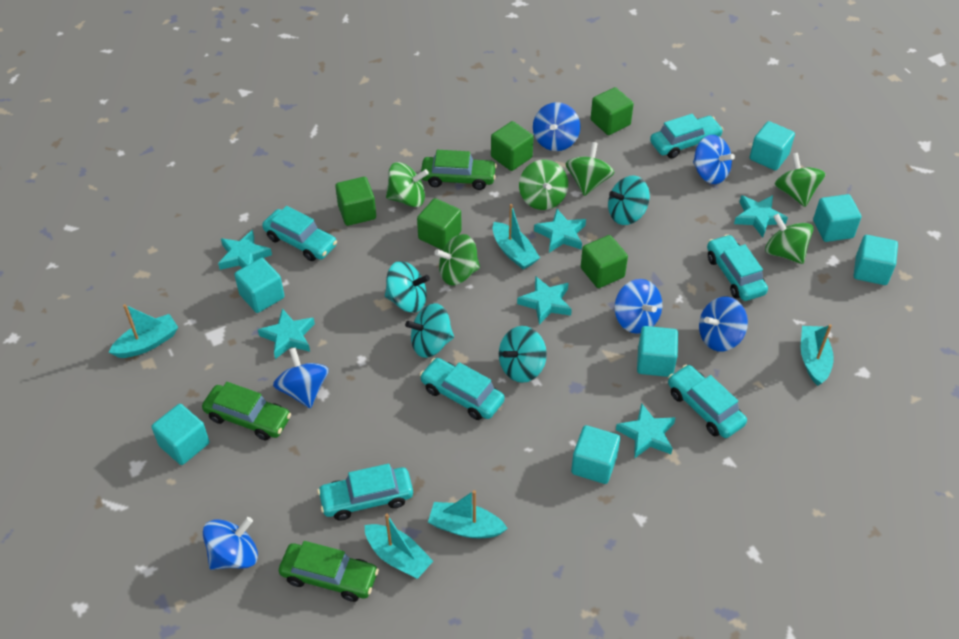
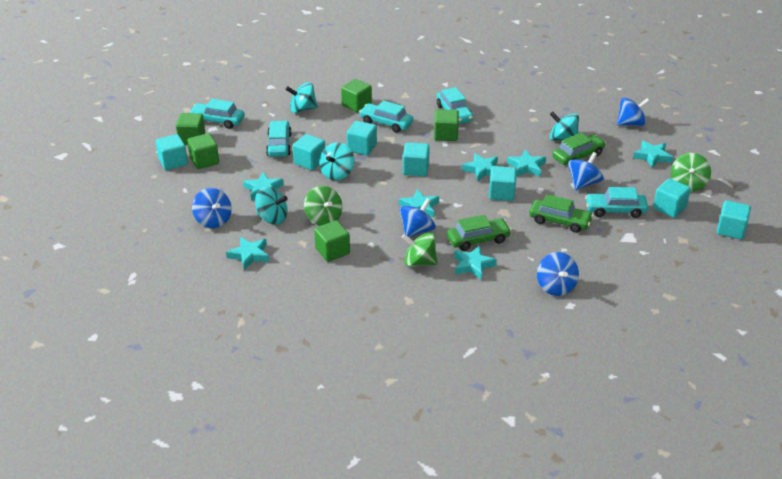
blue spinning top: [203,517,258,570] [273,347,329,408] [533,102,580,151] [614,279,662,334] [693,135,735,184] [699,297,748,352] = 6 -> [192,188,232,228] [400,198,436,237] [537,252,579,296] [568,152,604,190] [617,97,649,126] = 5
green spinning top: [386,162,429,207] [434,234,480,285] [519,160,568,210] [566,142,614,196] [765,214,813,264] [775,153,826,207] = 6 -> [304,186,342,226] [402,232,438,267] [671,153,711,192] = 3
turquoise boat: [109,304,178,358] [364,513,433,579] [428,490,508,538] [493,204,540,269] [801,324,834,386] = 5 -> none = 0
turquoise car: [262,206,337,261] [317,464,413,521] [420,358,505,420] [650,114,724,158] [668,365,747,438] [707,234,768,301] = 6 -> [189,99,245,129] [266,120,292,157] [359,100,414,133] [437,87,473,124] [585,187,648,218] = 5
turquoise star: [218,230,272,270] [258,308,315,359] [517,276,572,325] [534,209,586,253] [616,403,676,459] [734,195,788,238] = 6 -> [226,237,269,270] [243,172,284,201] [399,189,439,218] [454,245,497,280] [462,153,498,181] [507,149,546,177] [633,141,673,168] = 7

